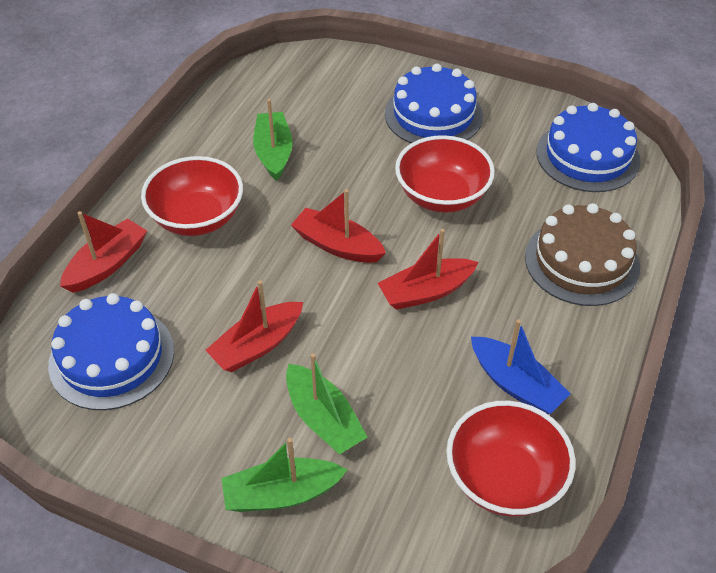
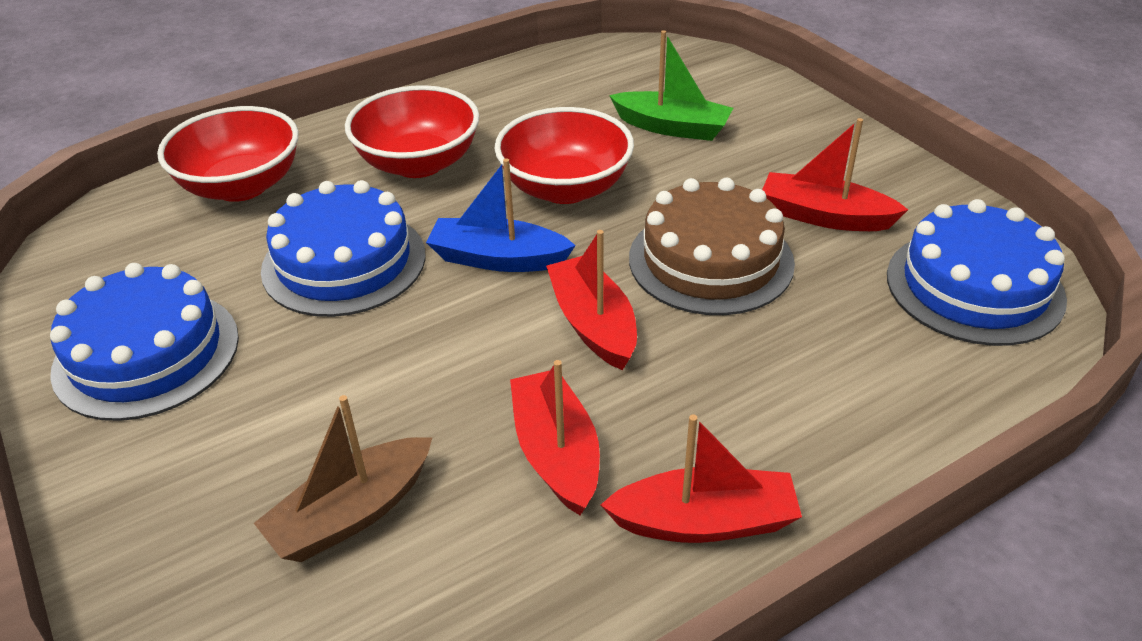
brown boat: none = 0 -> [254,395,432,562] = 1
green boat: [221,438,347,512] [253,99,292,181] [286,353,367,455] = 3 -> [609,30,733,141] = 1

